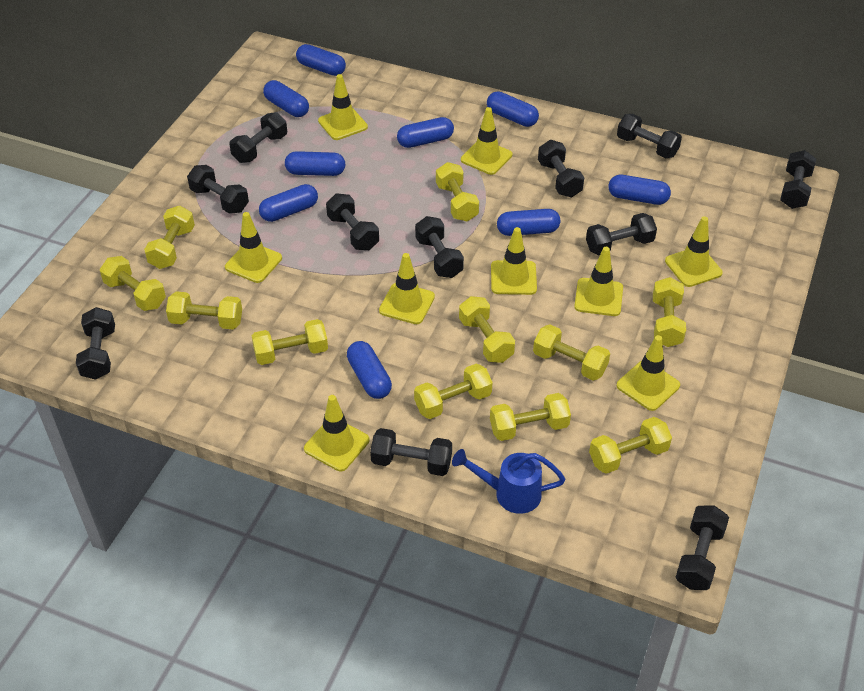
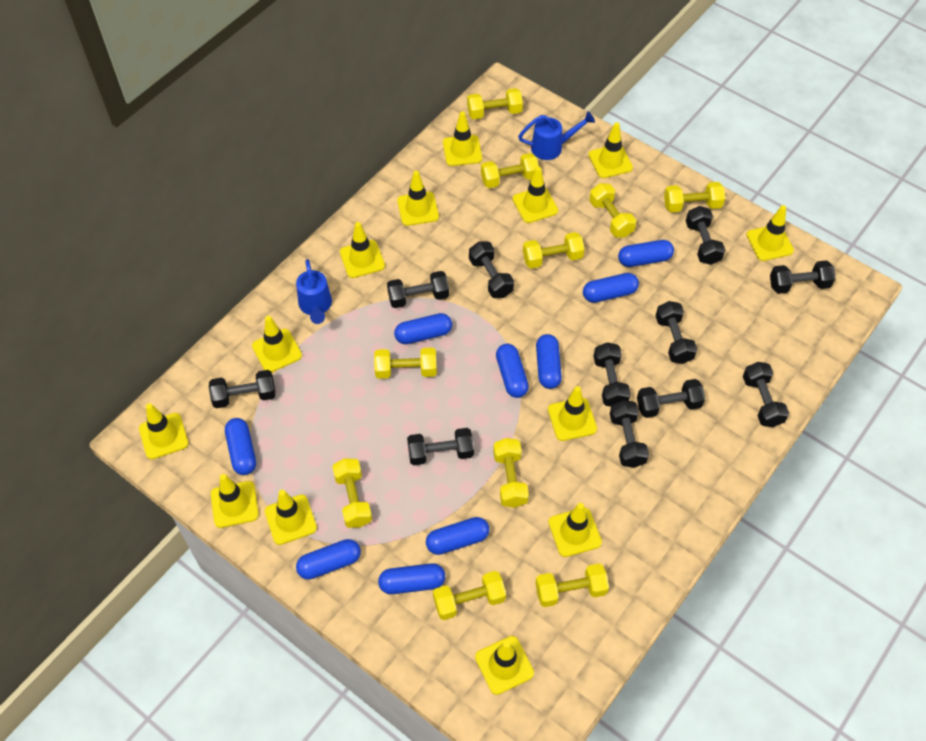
blue watering can: [452,449,565,514] = 1 -> [296,259,332,324] [518,111,595,160] = 2
yellow dumbbell: [100,256,166,311] [144,206,195,269] [166,291,242,330] [251,319,328,365] [414,364,493,419] [436,162,479,221] [459,296,515,363] [490,393,571,441] [533,325,610,381] [589,417,672,474] [653,277,686,347] = 11 -> [332,458,372,528] [374,347,437,379] [433,571,506,620] [467,88,523,119] [481,153,539,188] [493,438,529,508] [523,232,585,268] [535,563,609,607] [589,183,636,238] [664,182,725,212] = 10
yellow traffic cone: [225,212,282,283] [304,395,370,471] [318,74,368,140] [379,253,435,324] [461,107,512,175] [491,227,537,295] [574,247,623,316] [617,335,680,411] [665,216,723,287] = 9 -> [139,403,189,459] [211,474,259,528] [252,316,302,372] [265,490,317,545] [340,222,385,278] [397,171,439,226] [443,111,482,166] [475,636,534,695] [513,167,558,223] [548,386,597,441] [548,503,602,557] [589,122,633,178] [747,205,794,261] = 13

